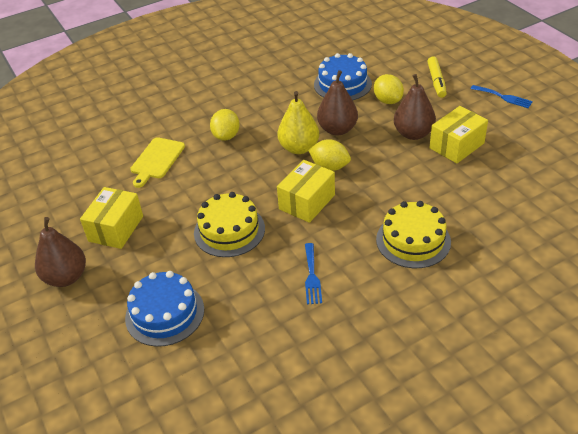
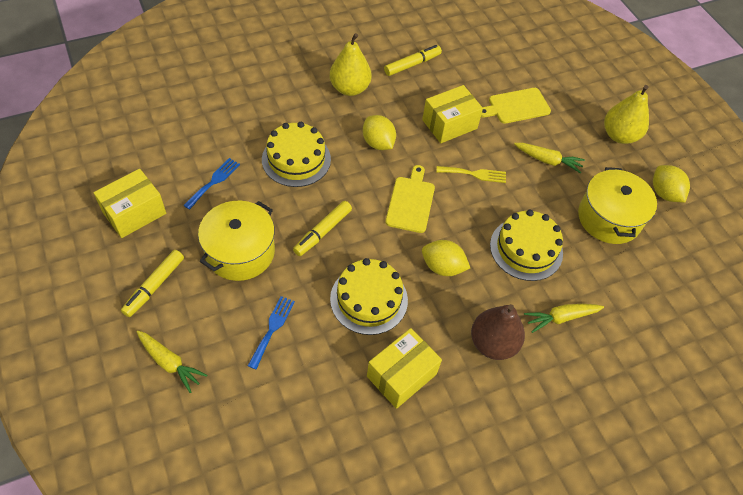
blue cake: [125,271,204,347] [314,53,372,100] = 2 -> none = 0
brown pear: [35,217,86,287] [317,70,358,136] [394,74,436,140] = 3 -> [471,304,525,360] = 1
yellow cake: [194,192,265,257] [376,201,451,268] = 2 -> [262,122,331,187] [330,258,408,335] [490,210,563,281] = 3
yellow carrot: none = 0 -> [136,330,207,393] [514,143,585,174] [524,304,604,333] = 3
yellow cutting board: [130,137,185,188] = 1 -> [385,165,435,233] [481,88,551,124] = 2
yellow fork: none = 0 -> [436,166,506,183] = 1
yellow marker: [427,56,447,98] = 1 -> [121,250,184,317] [293,201,352,256] [384,45,442,76] = 3
yellow pear: [277,91,319,154] = 1 -> [330,33,372,96] [604,85,649,144] = 2
yellow pot: none = 0 -> [198,201,275,281] [578,167,657,244] = 2

